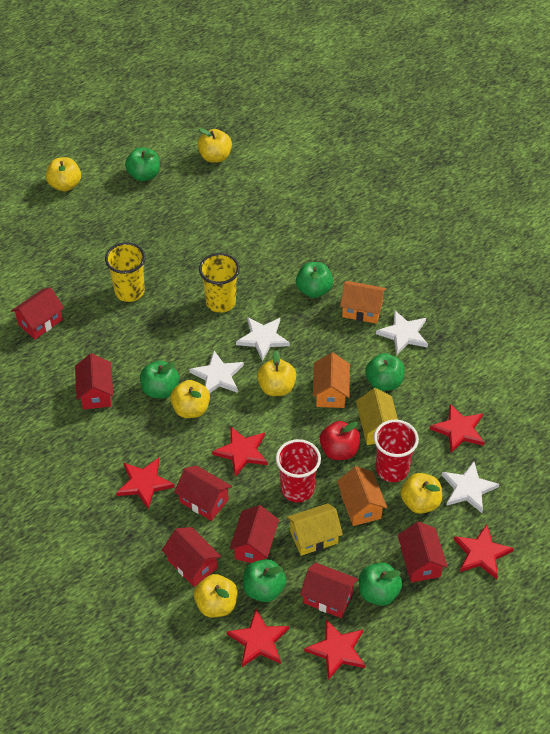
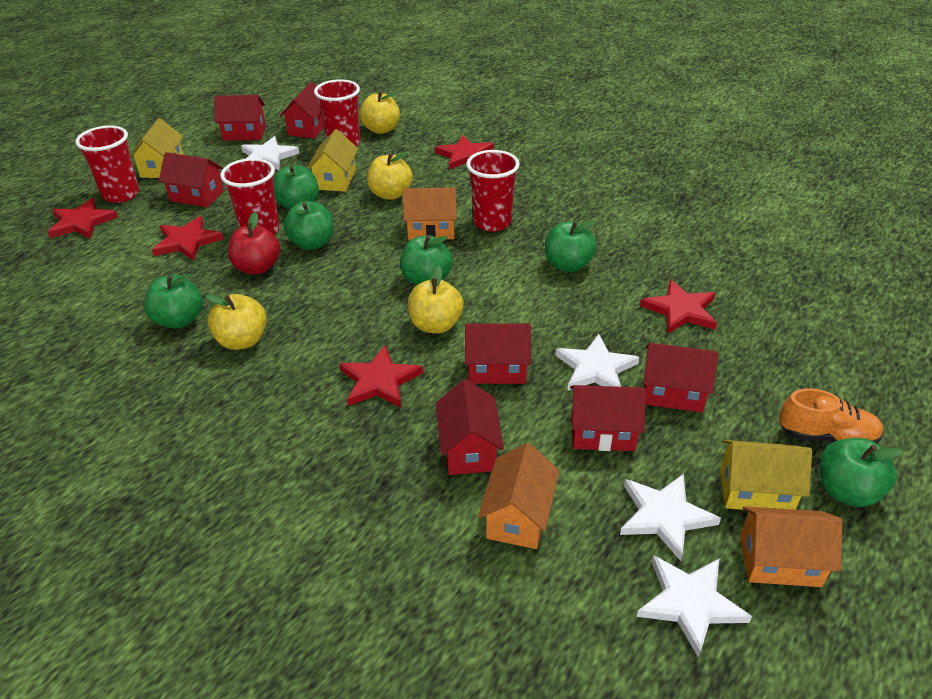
orange shoe: none = 0 -> [779,389,884,443] = 1
red cup: [276,439,321,502] [374,420,419,482] = 2 -> [75,125,139,203] [220,158,280,235] [314,79,360,147] [466,150,520,232] = 4
red star: [116,458,174,509] [212,427,268,477] [227,609,289,667] [304,619,366,680] [430,404,485,453] [454,524,514,579] = 6 -> [48,198,118,239] [152,216,224,261] [340,345,423,408] [435,135,494,170] [640,280,717,333] = 5
yellow apple: [46,157,81,191] [170,380,210,418] [194,574,238,617] [197,128,232,163] [257,351,296,396] [401,473,442,514] = 6 -> [205,294,267,350] [359,91,400,134] [367,152,413,200] [408,266,464,334] = 4
yellow cup: [105,242,146,302] [199,253,240,313] = 2 -> none = 0
yellow house: [287,503,343,556] [356,388,398,445] = 2 -> [130,118,183,178] [307,129,358,192] [720,440,812,510] = 3

